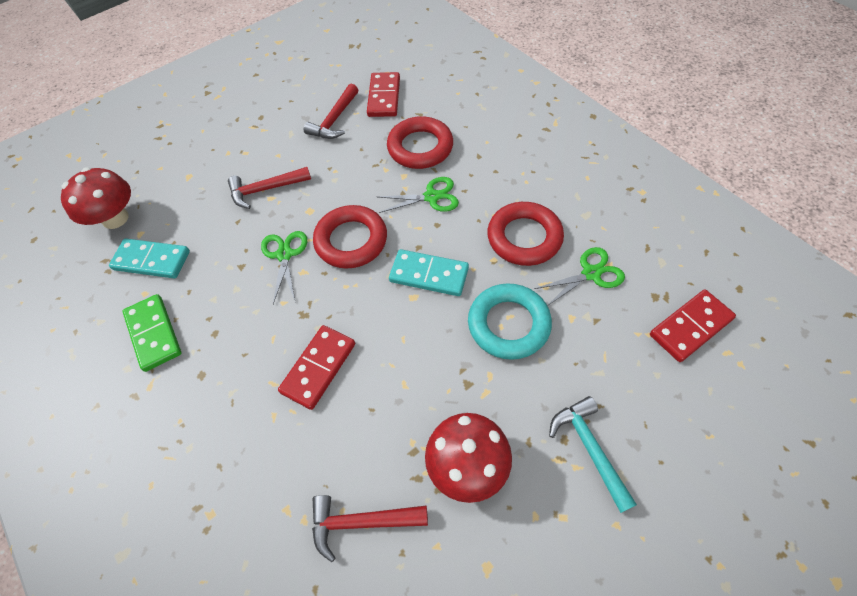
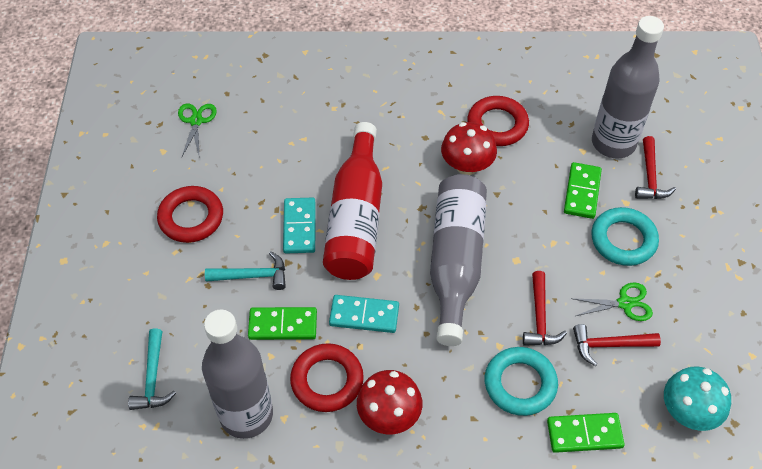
green domino: [122,294,181,372] = 1 -> [248,307,317,340] [547,413,625,453] [564,162,602,219] = 3
green scissors: [261,231,307,304] [379,177,459,213] [534,247,625,306] = 3 -> [178,104,217,156] [571,282,653,321] = 2
grey bottle: none = 0 -> [202,309,273,439] [430,174,487,346] [592,16,664,159] = 3
red bottle: none = 0 -> [323,122,382,280] = 1
red domino: [278,325,355,410] [367,72,400,117] [650,289,736,362] = 3 -> none = 0
turquoise hammer: [549,396,637,513] = 1 -> [128,328,176,410] [205,251,286,290] = 2
turquoise mushroom: none = 0 -> [664,366,731,431] = 1
turquoise ring: [468,283,552,360] = 1 -> [485,347,558,416] [591,207,659,266] = 2

